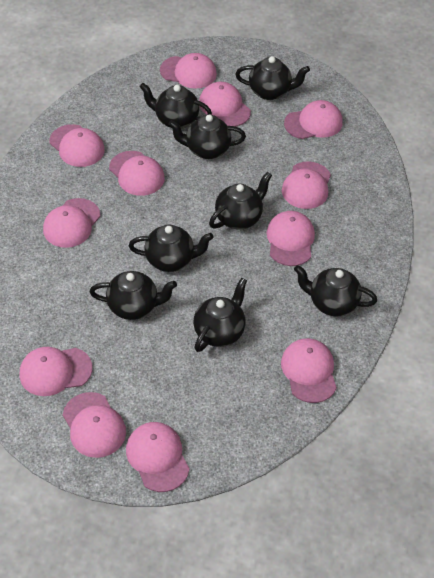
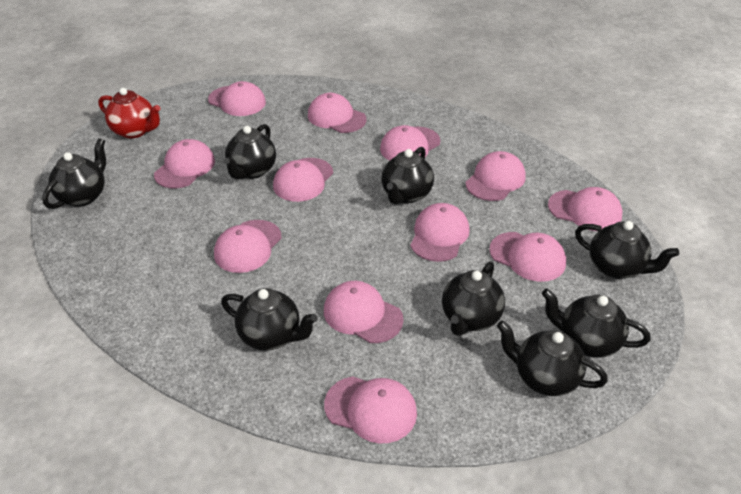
red teapot: none = 0 -> [98,88,161,138] = 1

